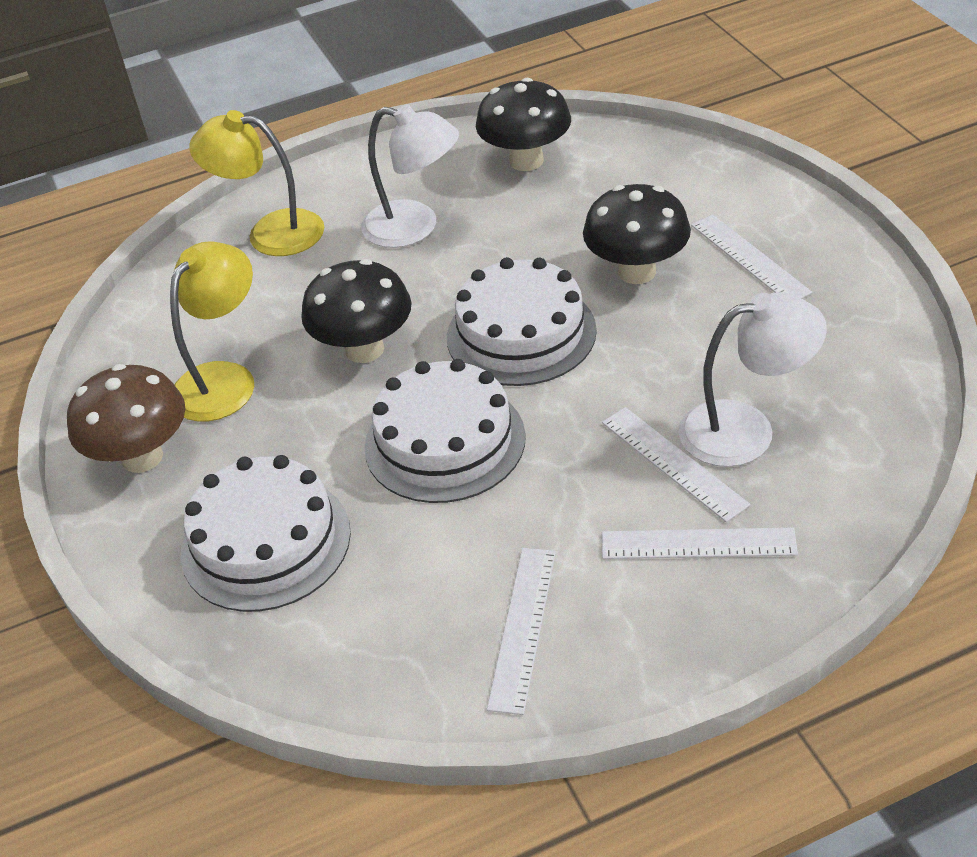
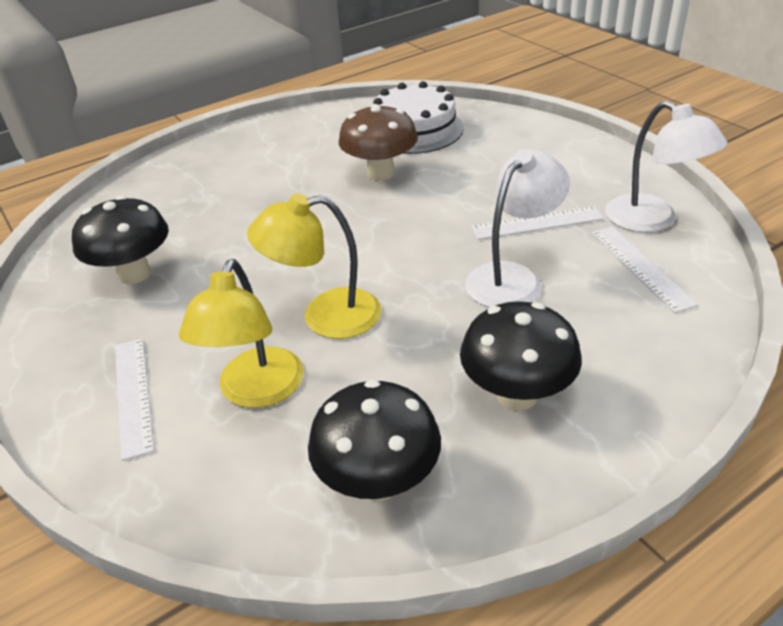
white cake: [181,455,351,612] [365,359,526,503] [447,257,597,386] = 3 -> [373,81,464,154] = 1
white ruler: [487,548,556,715] [602,407,751,522] [602,527,798,559] [691,214,812,298] = 4 -> [115,338,154,461] [471,206,604,240] [592,226,698,313] = 3

